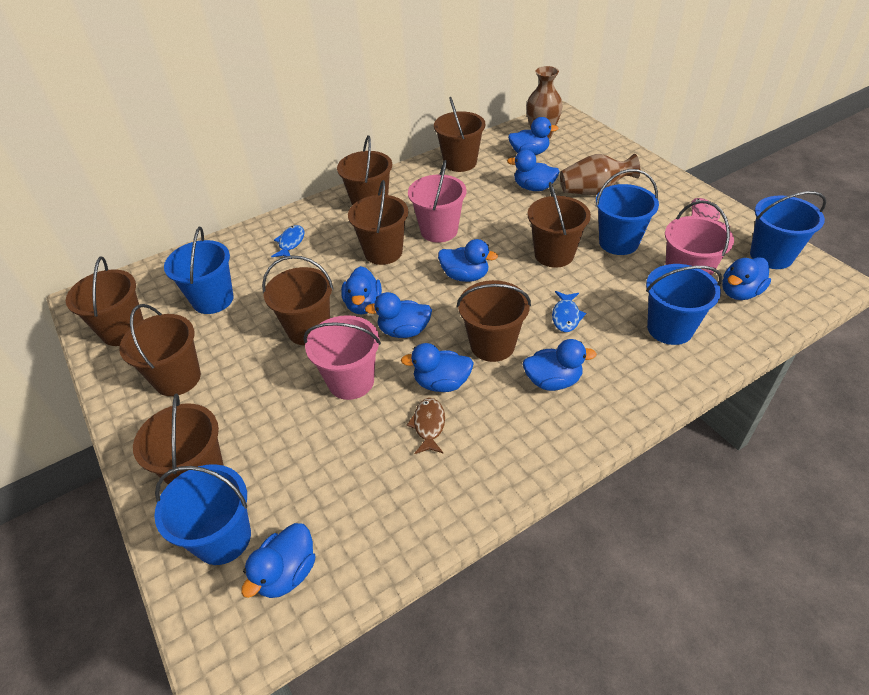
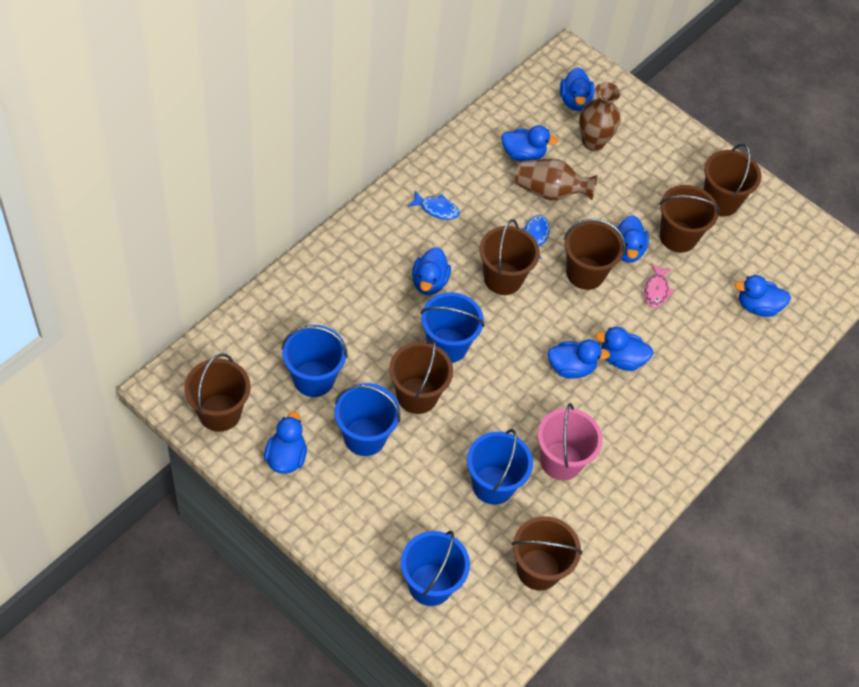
blue duck: [241,523,315,598] [341,266,382,314] [365,292,432,338] [401,343,474,392] [438,239,498,282] [507,150,560,191] [508,117,558,155] [523,339,597,391] [722,257,771,300] = 9 -> [264,411,307,474] [412,247,451,295] [502,125,558,161] [548,339,610,379] [560,67,595,111] [595,327,654,371] [617,215,649,262] [735,275,791,317] = 8
brown bucket: [66,256,144,346] [119,304,201,396] [133,393,224,485] [262,255,334,345] [337,135,392,205] [348,180,408,265] [434,97,485,172] [457,280,531,362] [527,182,591,268] = 9 -> [184,353,251,432] [389,338,453,414] [480,219,540,295] [512,516,582,591] [564,219,626,290] [659,185,720,253] [704,144,762,217] = 7
brown fish: [407,398,445,454] = 1 -> none = 0
pink bucket: [303,315,381,400] [408,160,466,243] [665,200,734,276] = 3 -> [538,403,603,481] = 1

